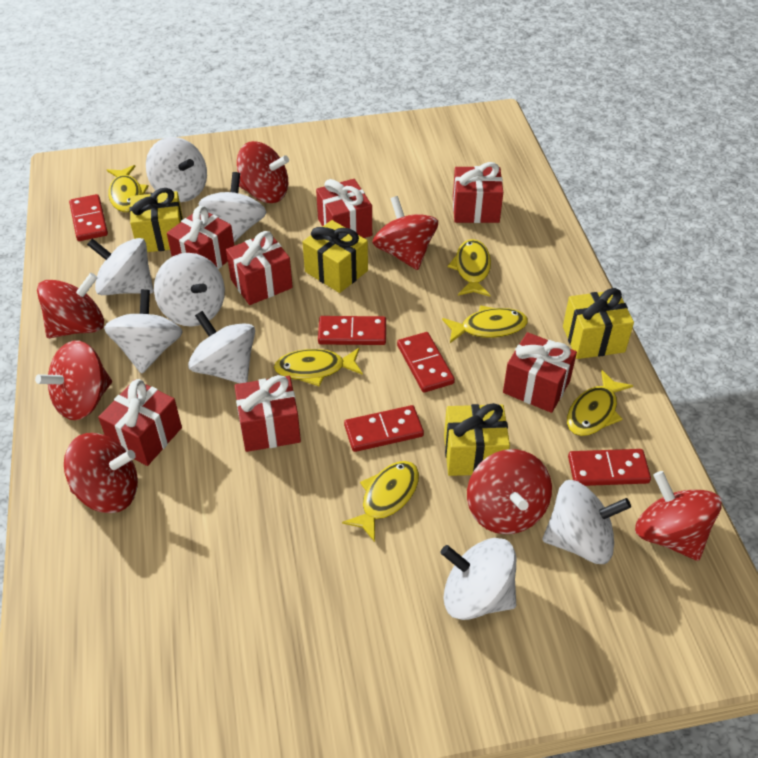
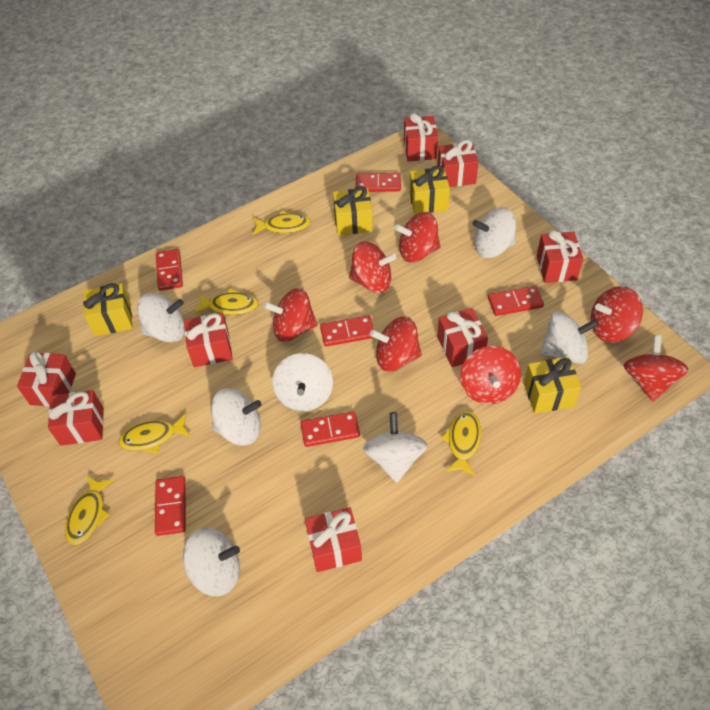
red domino: [69,194,108,241] [318,316,386,345] [344,405,424,452] [397,332,455,393] [568,449,651,486] = 5 -> [155,476,186,536] [156,249,183,291] [301,411,360,447] [320,315,374,347] [356,173,401,192] [488,286,544,316] = 6
red gift: [98,379,182,466] [167,206,234,269] [226,231,293,305] [235,375,301,452] [316,179,372,238] [453,162,503,223] [503,332,577,413] = 7 -> [17,351,76,407] [48,390,104,446] [184,313,233,367] [305,507,362,572] [404,113,438,161] [437,140,479,187] [437,308,488,367] [536,230,583,283] = 8
white spinning top: [87,238,154,295] [104,289,183,374] [146,137,207,202] [154,253,225,327] [188,311,255,383] [198,172,267,242] [441,538,516,620] [543,480,631,564] = 8 -> [137,293,185,342] [183,528,240,597] [211,388,262,445] [272,353,333,411] [363,412,427,483] [472,207,516,258] [540,311,599,364] = 7
yellow fish: [107,165,149,212] [274,348,363,387] [342,461,419,542] [442,305,528,343] [448,239,491,296] [567,370,633,436] = 6 -> [65,476,114,545] [119,413,191,453] [195,288,258,315] [252,211,311,235] [441,410,481,476] = 5

